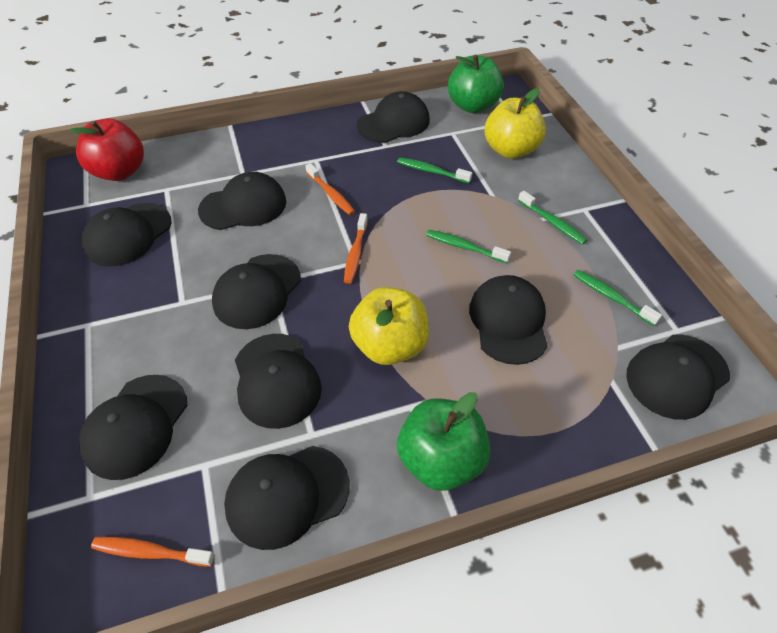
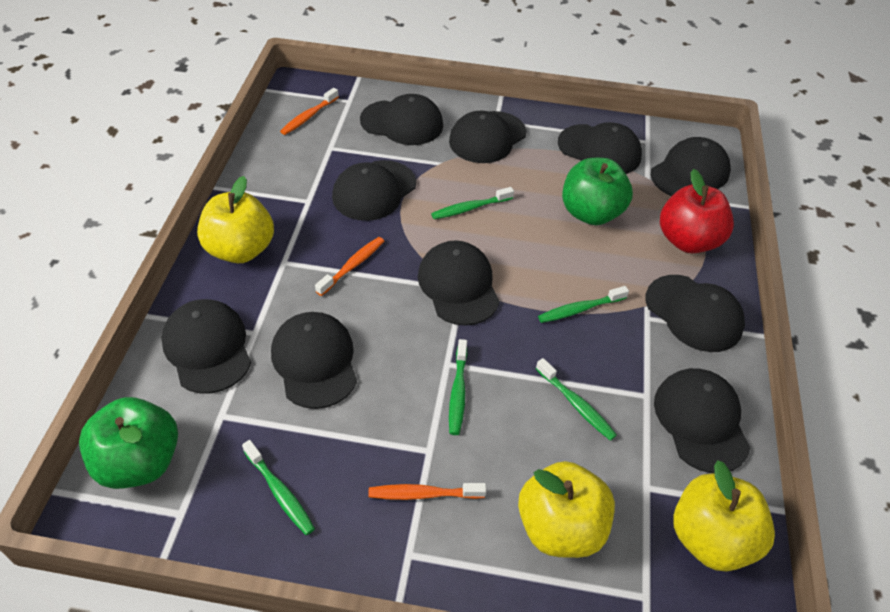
black cap: [79,375,187,480] [82,203,172,266] [198,172,286,230] [212,254,301,329] [224,446,350,550] [235,334,322,429] [357,91,430,143] [469,275,548,365] [626,335,730,420] = 9 -> [161,299,251,393] [271,312,357,409] [332,160,416,221] [360,94,443,145] [418,240,500,326] [449,111,527,163] [558,122,642,174] [646,275,745,352] [651,137,731,196] [654,368,750,473] = 10
green toothbrush: [397,158,472,183] [426,230,511,263] [518,191,587,245] [573,270,662,326] = 4 -> [242,440,315,535] [431,187,514,219] [449,339,467,435] [536,358,617,441] [538,286,629,323] = 5
yellow apple: [349,287,429,365] [485,88,546,159] = 2 -> [197,176,274,263] [518,461,615,558] [673,460,775,571] = 3

